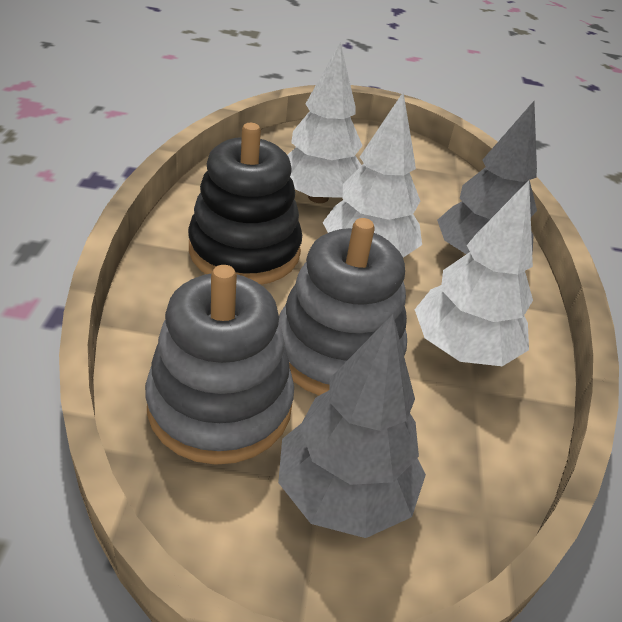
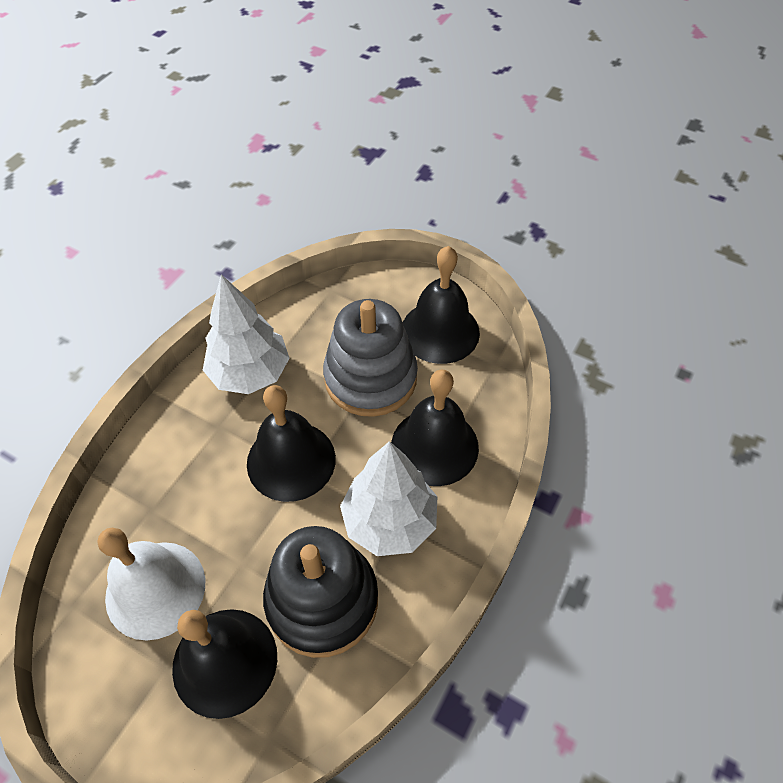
black bell: none = 0 -> [172,609,277,719] [247,385,336,502] [391,369,479,486] [403,246,480,364] = 4
grey stacking toy: [145,265,294,465] [279,218,407,395] = 2 -> [323,299,418,417] = 1
grey tree: [278,314,426,538] [437,101,537,254] = 2 -> none = 0
white bell: none = 0 -> [98,528,205,640] = 1
white tree: [287,42,363,203] [323,93,422,258] [414,180,533,366] = 3 -> [203,275,290,394] [340,441,437,556] = 2

